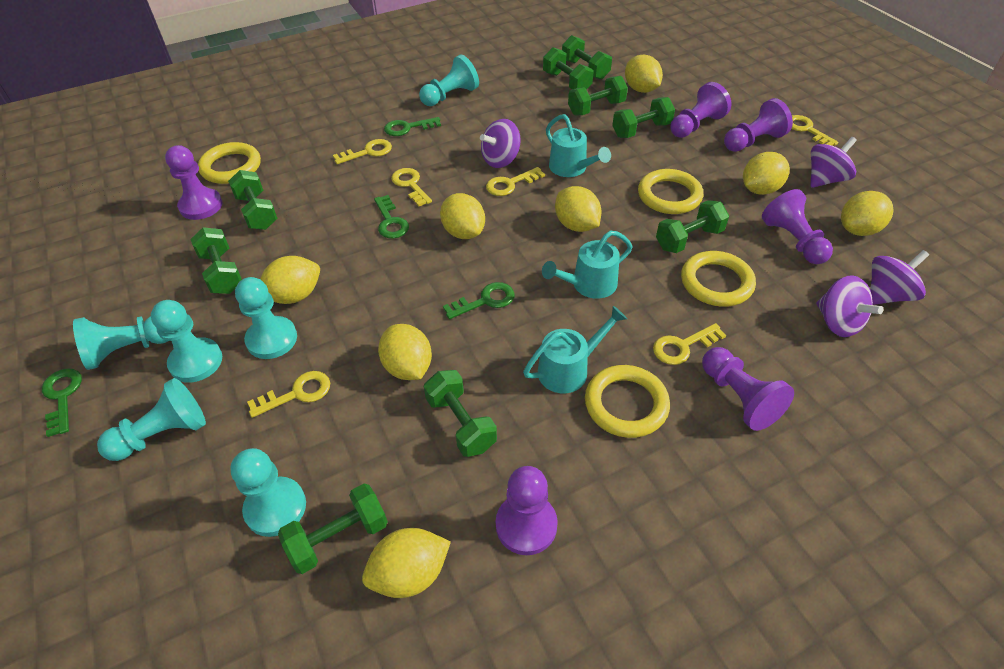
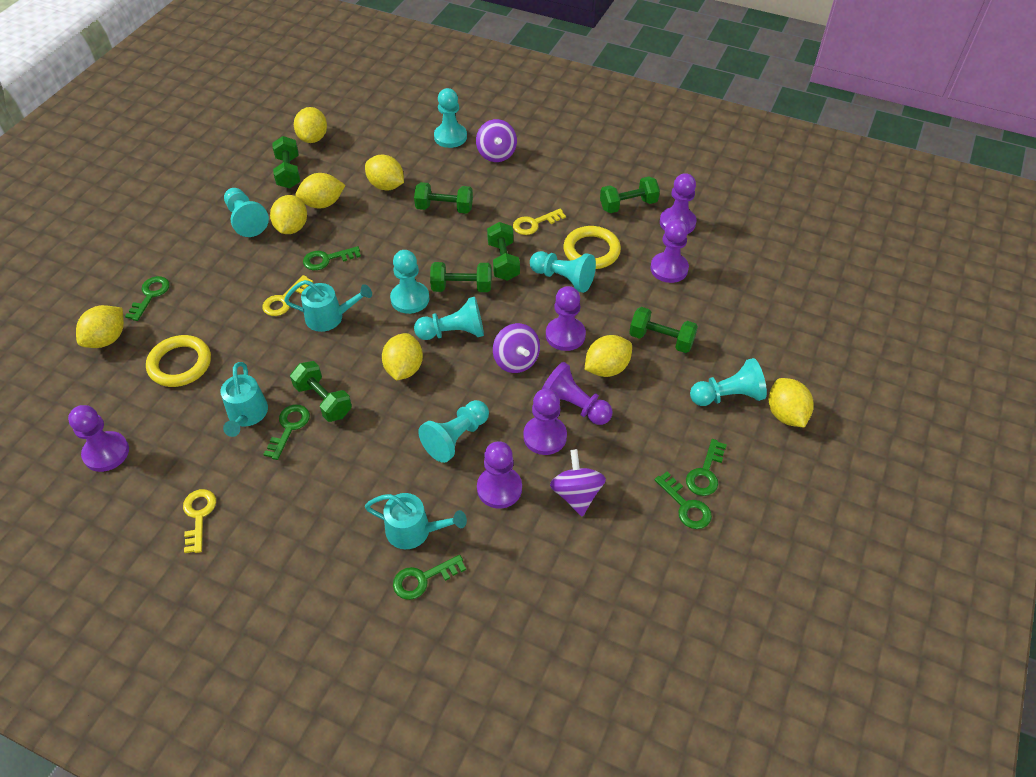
green dumbbell: [190,227,242,294] [228,170,278,230] [278,484,388,574] [424,370,497,457] [543,47,593,90] [562,35,612,80] [568,76,628,116] [612,97,675,138] [656,200,729,253] = 9 -> [272,136,300,189] [290,361,352,422] [414,182,473,214] [430,262,491,292] [487,222,520,281] [600,176,660,213] [629,307,698,353] = 7
green key: [42,368,82,437] [374,195,409,239] [384,117,441,136] [443,282,515,319] = 4 -> [125,276,170,321] [263,405,310,460] [303,246,361,270] [393,555,466,600] [654,472,712,529] [686,439,727,496] = 6
purple pawn: [165,145,222,220] [496,466,558,555] [670,82,731,138] [702,347,794,431] [724,98,793,152] [762,189,833,264] = 6 -> [68,405,129,472] [477,441,522,509] [523,389,567,455] [541,362,612,425] [546,286,586,351] [650,219,689,283] [660,173,697,234] = 7
purple spinning top: [480,119,521,168] [810,137,857,188] [816,275,883,337] [870,250,929,305] = 4 -> [476,119,517,162] [493,323,540,373] [550,449,606,516] = 3
turquoise pawn: [73,316,168,370] [97,378,206,461] [151,300,222,383] [230,448,306,537] [235,277,297,359] [419,54,479,106] = 6 -> [224,188,269,237] [390,250,430,314] [414,297,484,340] [418,400,489,463] [434,88,467,148] [530,251,596,293] [690,358,767,406] = 7
yellow key: [247,371,330,418] [333,139,392,164] [391,168,432,207] [486,167,545,196] [653,323,726,365] [792,115,839,146] = 6 -> [183,489,216,553] [262,275,313,316] [513,209,566,235] = 3
yellow ring: [198,142,261,184] [585,365,670,438] [638,169,703,214] [681,251,756,307] = 4 -> [146,335,211,387] [564,226,621,269] = 2

